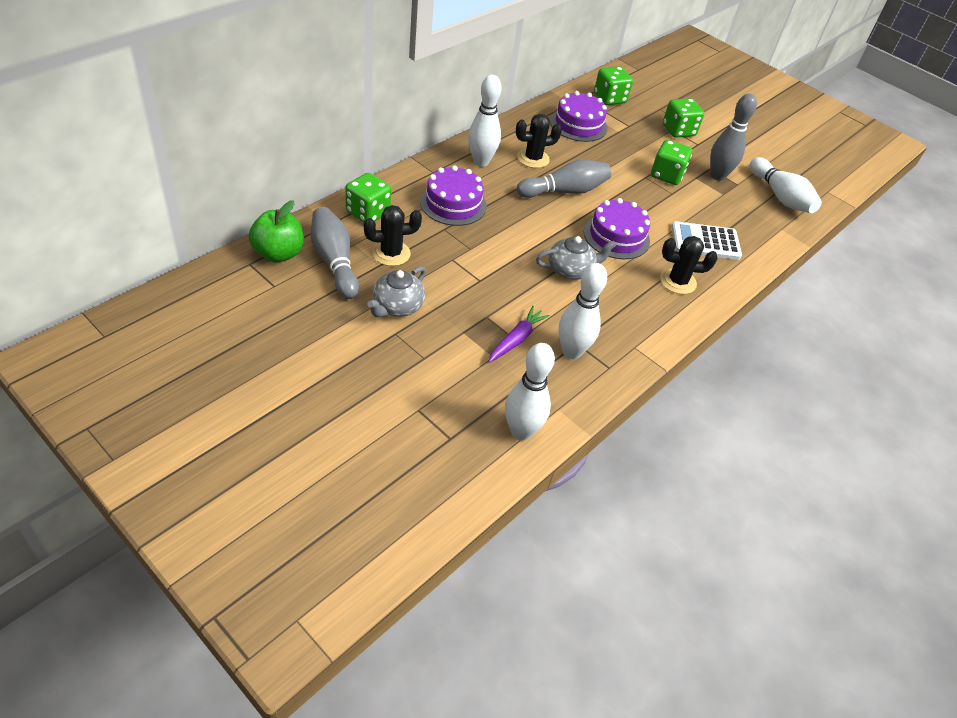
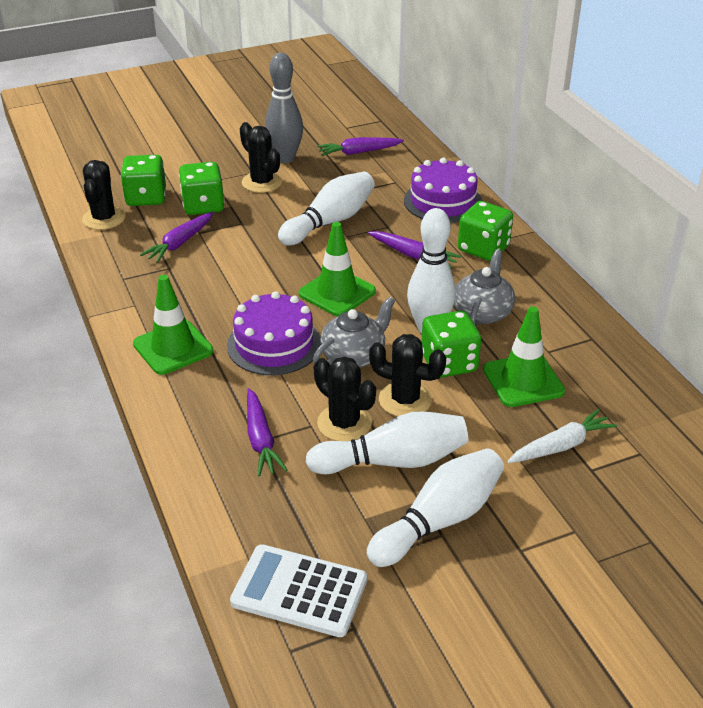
black cactus: [364,205,422,266] [516,114,562,168] [660,236,718,294] = 3 -> [82,160,125,230] [240,122,282,193] [314,356,376,441] [369,334,446,416] = 4
green apple: [249,200,304,262] = 1 -> none = 0
green traffic cone: none = 0 -> [133,275,213,375] [299,222,376,316] [483,306,565,407] = 3
grey bowling pin: [311,207,359,299] [517,160,611,198] [710,94,757,181] = 3 -> [265,53,303,163] = 1
purple cake: [420,165,487,226] [550,91,607,142] [584,198,650,259] = 3 -> [227,291,320,375] [404,158,482,223] = 2
purple carrot: [488,306,550,363] = 1 -> [140,212,213,263] [247,388,287,476] [317,137,404,156] [368,231,461,268] = 4
white carrot: none = 0 -> [507,409,617,463] = 1

